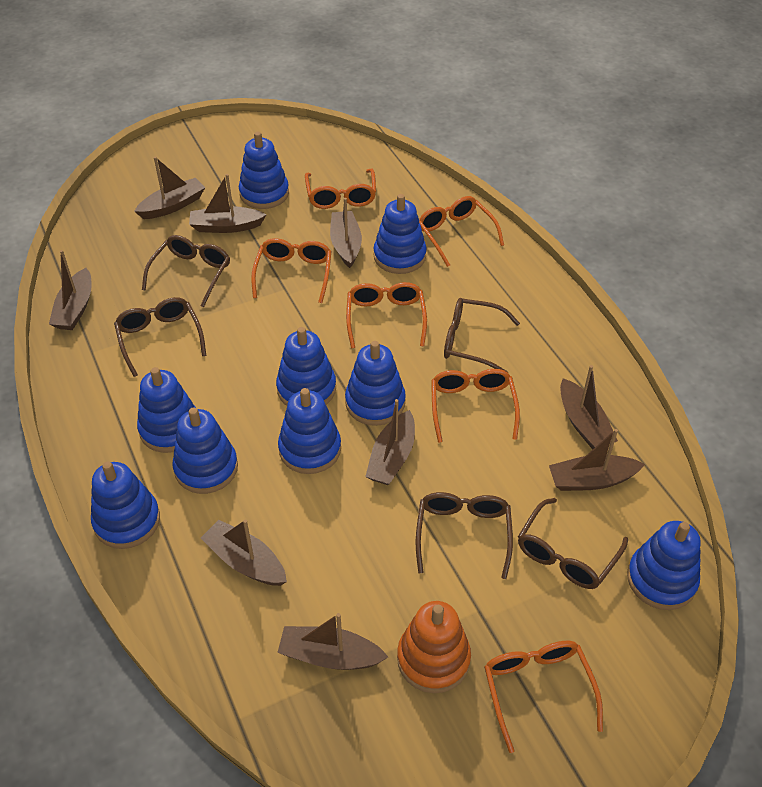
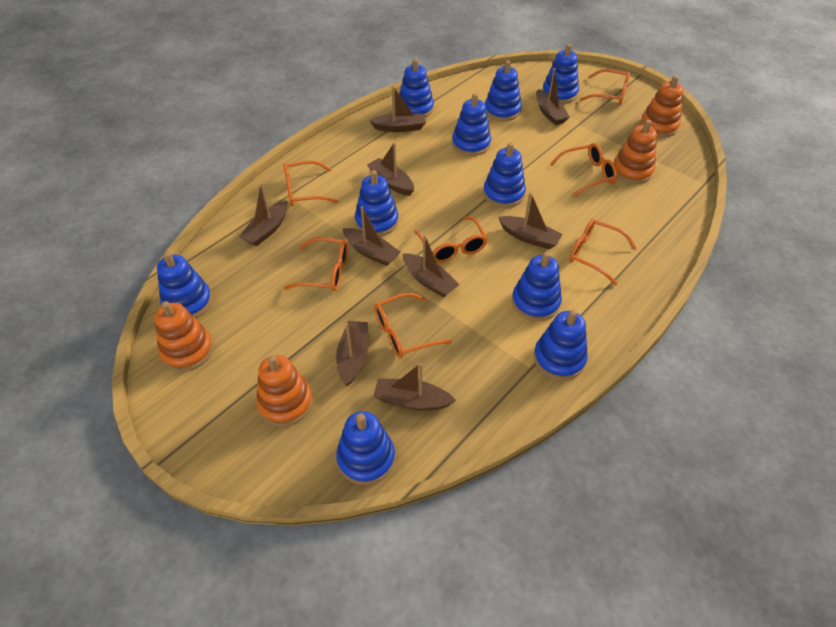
blue stacking toy: [91,462,160,549] [137,367,196,453] [172,407,238,494] [239,132,289,209] [276,327,336,406] [278,388,341,474] [345,341,406,426] [374,194,427,274] [627,521,701,610] = 9 -> [157,252,212,318] [336,411,395,485] [355,170,399,236] [399,59,434,118] [452,93,491,156] [483,143,526,208] [485,61,522,121] [512,252,562,321] [534,309,588,380] [542,44,579,104] = 10
brown glasses: [114,297,206,377] [142,235,230,307] [416,492,513,579] [444,298,520,372] [518,498,628,589] = 5 -> none = 0
orange glasses: [251,238,332,303] [305,169,376,209] [346,282,427,349] [419,196,504,267] [431,369,520,443] [484,641,603,753] = 6 -> [284,161,339,206] [284,237,348,291] [374,293,452,358] [415,216,488,263] [550,143,618,196] [569,219,637,285] [580,69,631,105] = 7
orange stacking toy: [397,601,471,693] = 1 -> [154,301,214,372] [256,355,313,426] [614,120,657,184] [640,76,683,137] = 4

